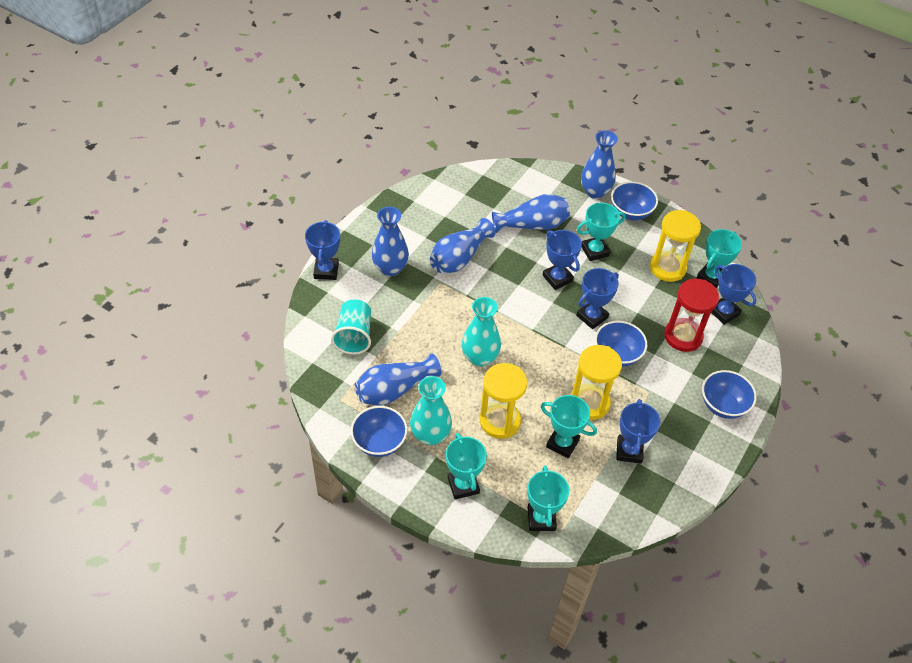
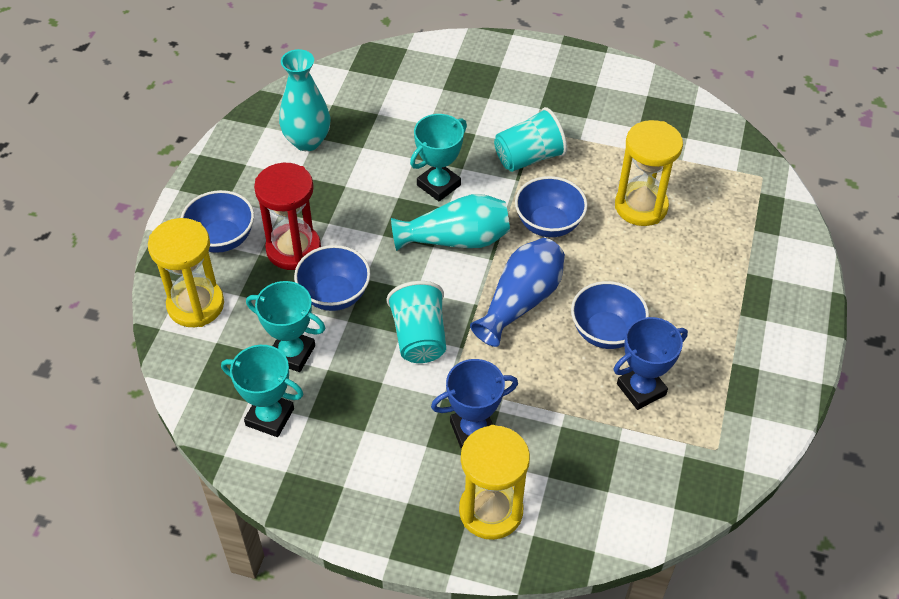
blue trophy: [305,220,340,280] [543,230,582,290] [576,268,619,329] [616,399,660,464] [711,264,756,325] = 5 -> [431,359,518,449] [614,317,688,410] = 2
blue vase: [355,353,441,406] [372,207,409,276] [430,218,496,273] [492,194,570,233] [581,130,618,199] = 5 -> [470,238,565,347] = 1
turquoise cup: [331,299,371,354] = 1 -> [387,281,446,363] [494,107,567,172] = 2
turquoise trophy: [446,433,487,499] [527,465,569,531] [541,395,597,458] [577,203,626,261] [697,229,742,288] = 5 -> [221,345,304,437] [246,281,325,372] [410,114,467,201] = 3

